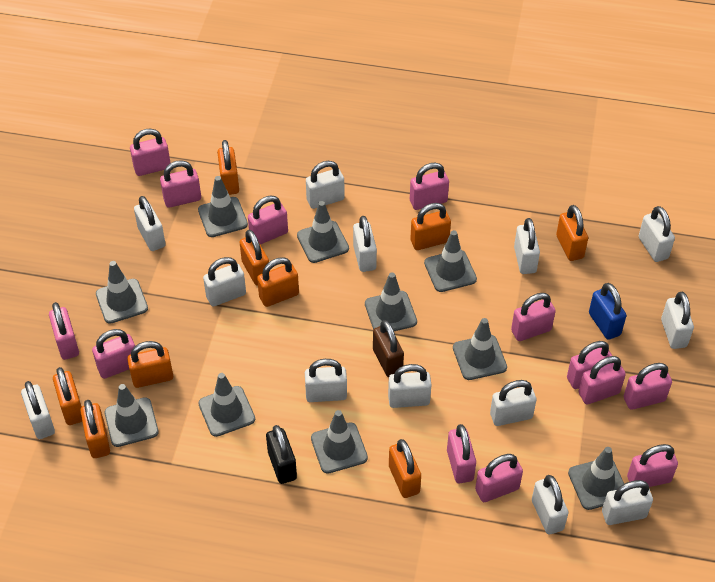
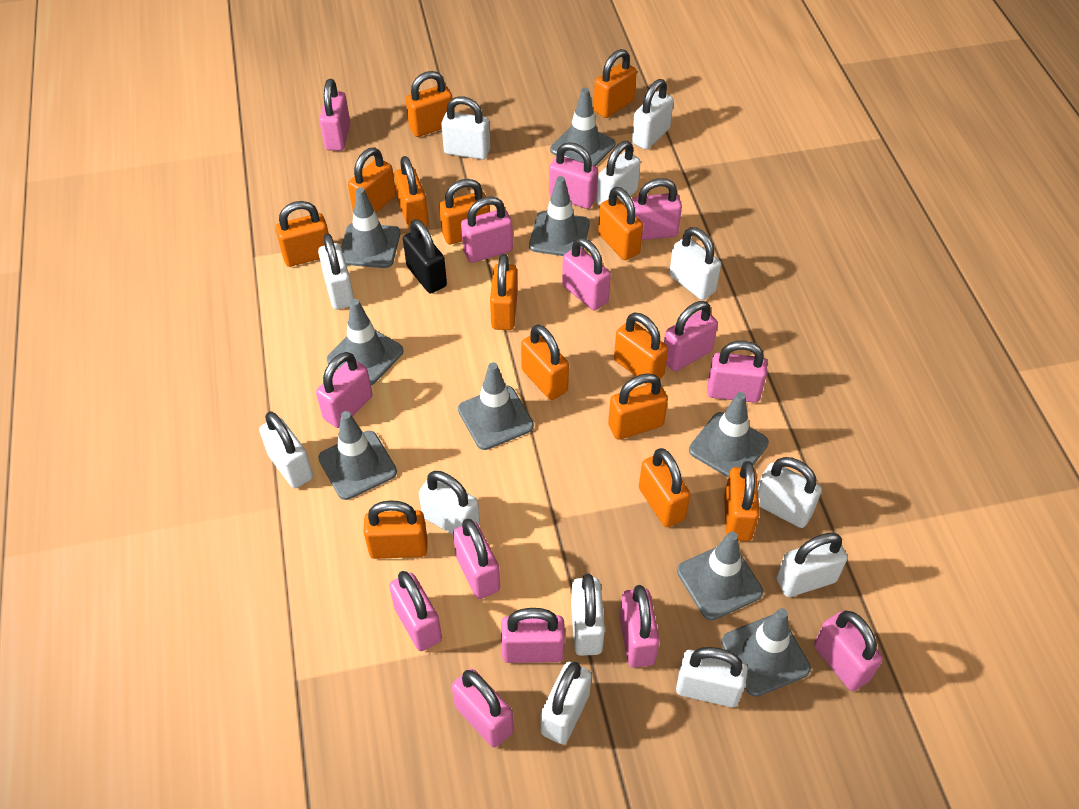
blue padlock: [589,283,626,340] = 1 -> none = 0
brown padlock: [373,320,404,377] = 1 -> none = 0
grey traffic cone: [96,261,148,324] [105,384,159,447] [198,176,248,237] [198,373,255,437] [297,201,349,263] [311,410,368,474] [365,273,417,331] [424,230,477,292] [453,318,507,380] [568,447,624,510] = 10 -> [318,411,397,500] [327,299,404,385] [341,187,400,268] [458,362,534,450] [529,176,590,256] [550,88,615,166] [677,531,763,620] [689,392,769,478] [721,608,811,697] = 9
orange padlock: [53,367,82,425] [80,400,110,458] [127,341,173,388] [217,140,239,195] [240,230,269,286] [257,257,299,307] [389,439,421,498] [410,203,451,250] [556,205,588,261] = 9 -> [275,201,329,267] [348,148,396,213] [364,500,428,559] [394,156,429,229] [406,71,453,137] [439,179,490,244] [490,254,517,330] [521,324,569,400] [593,49,637,118] [598,187,643,260] [608,373,668,440] [614,313,668,385] [639,448,691,527] [724,461,760,541] = 14
pink padlock: [49,302,79,360] [92,329,135,379] [130,129,171,176] [160,160,201,208] [248,196,288,244] [410,163,449,210] [447,424,476,483] [475,454,523,502] [511,293,556,341] [567,341,612,389] [578,356,626,404] [624,363,672,410] [627,444,678,487] = 13 -> [316,352,372,428] [319,79,350,151] [389,571,442,651] [452,669,514,748] [453,519,500,599] [461,196,513,263] [501,608,565,663] [549,142,598,209] [562,237,611,310] [619,585,660,668] [632,178,682,240] [664,301,718,371] [707,341,767,403] [814,611,883,691] = 14
white padlock: [21,381,55,439] [134,196,166,251] [203,257,246,306] [305,359,347,402] [306,161,345,209] [353,216,377,272] [388,364,431,408] [490,380,536,426] [514,218,540,274] [532,475,569,534] [602,480,653,525] [639,206,675,262] [661,292,694,349] = 13 -> [259,412,313,488] [318,233,354,310] [419,471,480,534] [441,97,490,160] [541,662,592,744] [571,573,605,656] [596,141,641,207] [632,79,674,150] [669,227,721,300] [676,647,748,708] [758,457,822,528] [776,533,848,597] = 12

